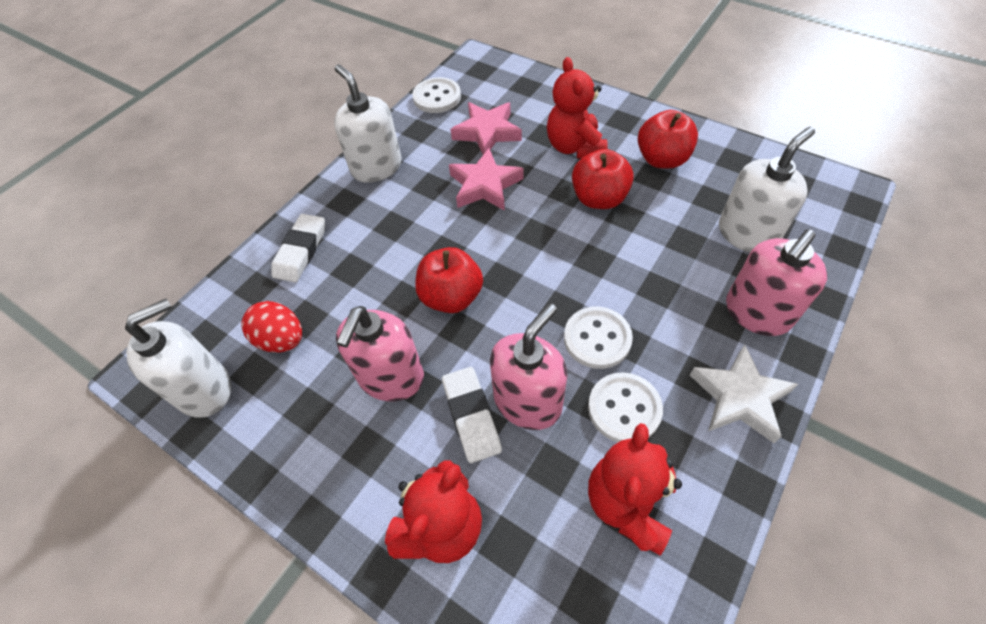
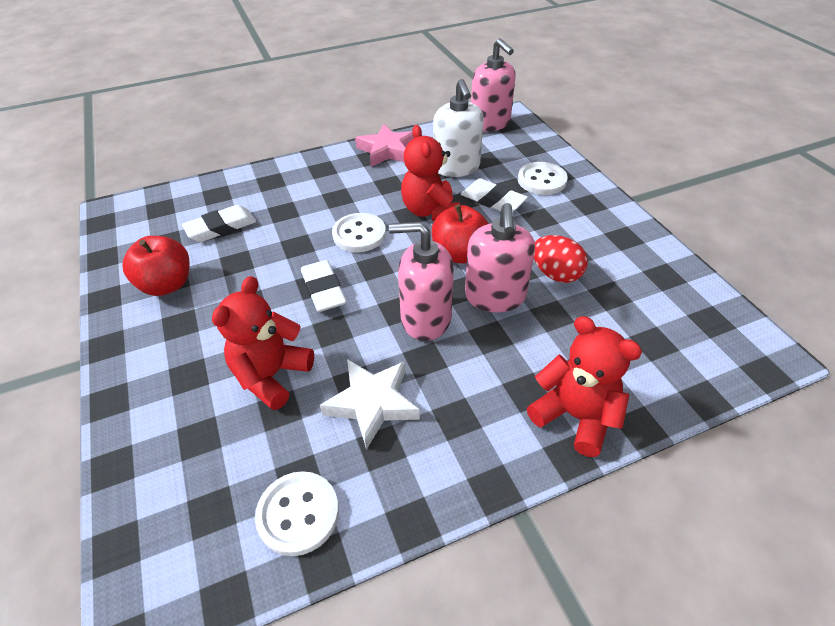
pink star: [449,148,523,211] [450,102,522,155] = 2 -> [355,124,414,167] = 1
red apple: [415,247,483,313] [572,149,634,209] [638,110,698,169] = 3 -> [123,236,190,296] [432,205,489,263] = 2
white eraser: [271,214,325,282] [442,367,502,463] = 2 -> [182,205,256,242] [301,260,347,312] [461,178,528,212] = 3
white soap dispenser: [125,298,231,418] [334,64,402,183] [719,127,815,252] = 3 -> [433,79,484,177] = 1

